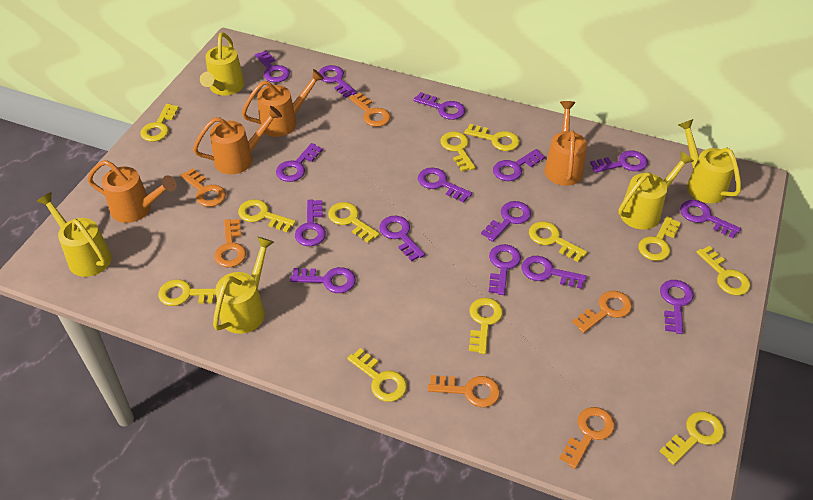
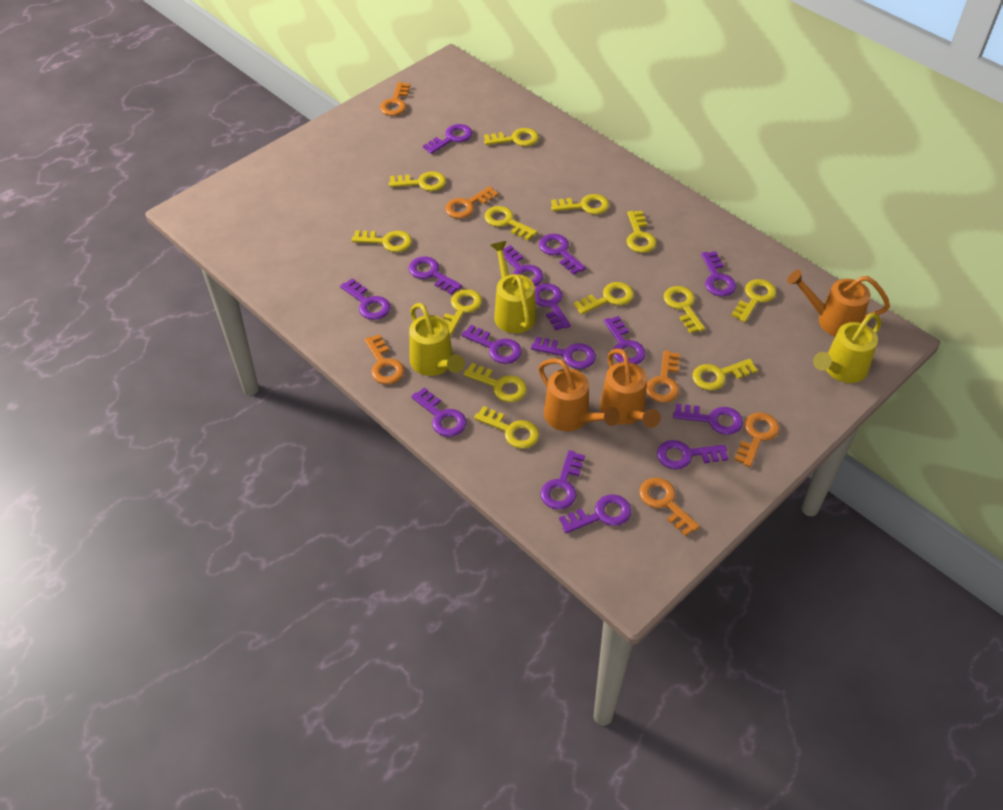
orange watering can: [88,160,177,223] [193,106,282,174] [242,69,324,137] [544,101,587,186] = 4 -> [538,358,620,431] [600,349,661,428] [787,270,890,336] = 3
yellow key: [141,104,179,142] [158,279,217,306] [238,199,296,232] [328,202,380,243] [347,348,407,402] [440,131,475,172] [464,124,520,151] [469,298,503,354] [529,221,587,262] [638,216,681,261] [660,412,724,465] [696,246,751,295] = 12 -> [352,230,412,252] [389,171,446,191] [444,289,482,335] [463,363,527,402] [474,406,539,449] [484,128,539,146] [484,206,537,240] [551,194,609,215] [574,282,634,315] [627,211,656,253] [664,286,705,333] [692,359,758,390] [731,279,776,322] = 13
yellow watering can: [36,192,112,277] [200,32,245,95] [213,237,274,334] [618,151,694,230] [678,119,741,203] = 5 -> [409,303,465,376] [490,241,536,333] [813,313,881,383] = 3

